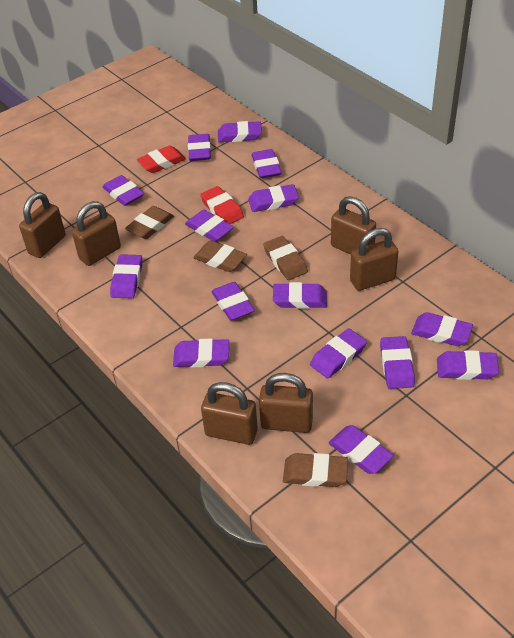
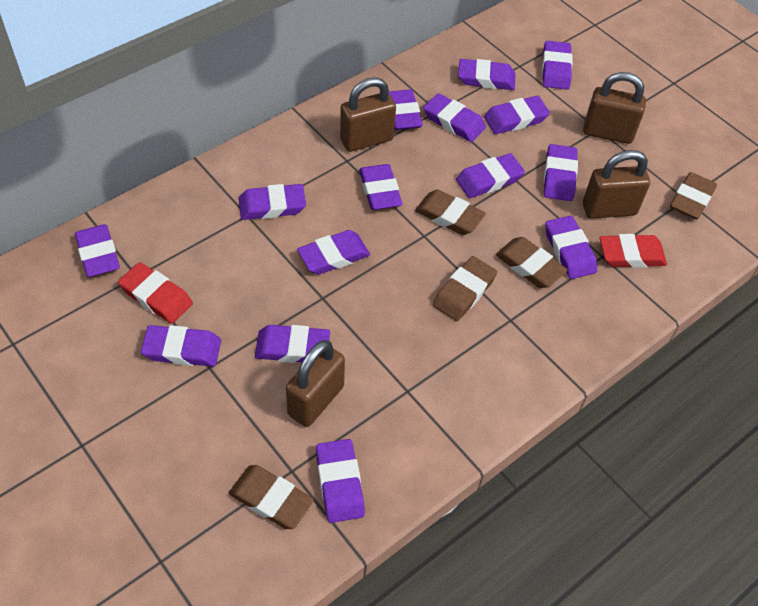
brown eraser: [125,206,174,239] [193,240,247,272] [263,236,308,280] [283,453,348,487] = 4 -> [229,465,314,529] [415,190,486,235] [432,256,497,321] [496,237,568,288] [670,172,717,220] = 5
brown padlock: [19,192,66,258] [72,201,121,266] [201,382,258,445] [259,373,313,433] [331,196,376,254] [350,228,398,291] = 6 -> [286,340,345,427] [340,77,396,152] [583,72,646,144] [583,150,650,219] = 4

